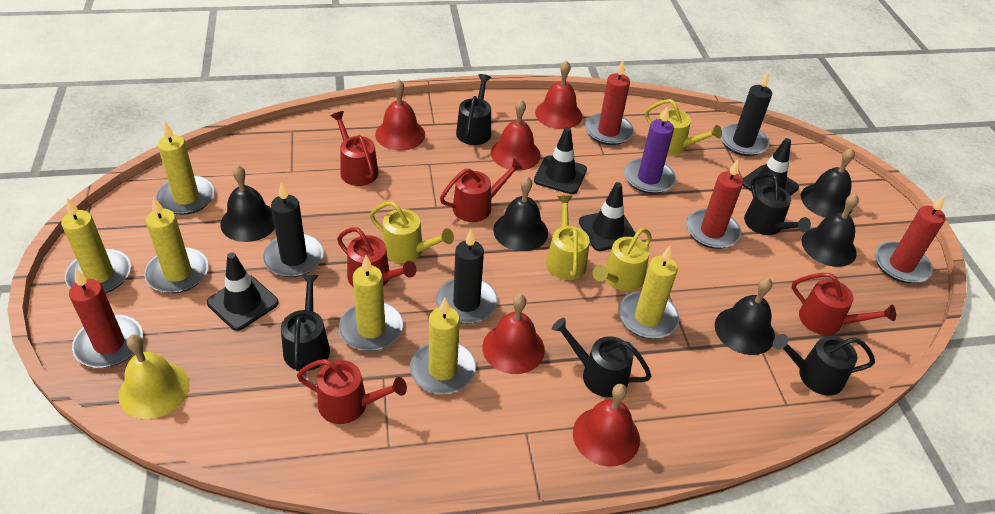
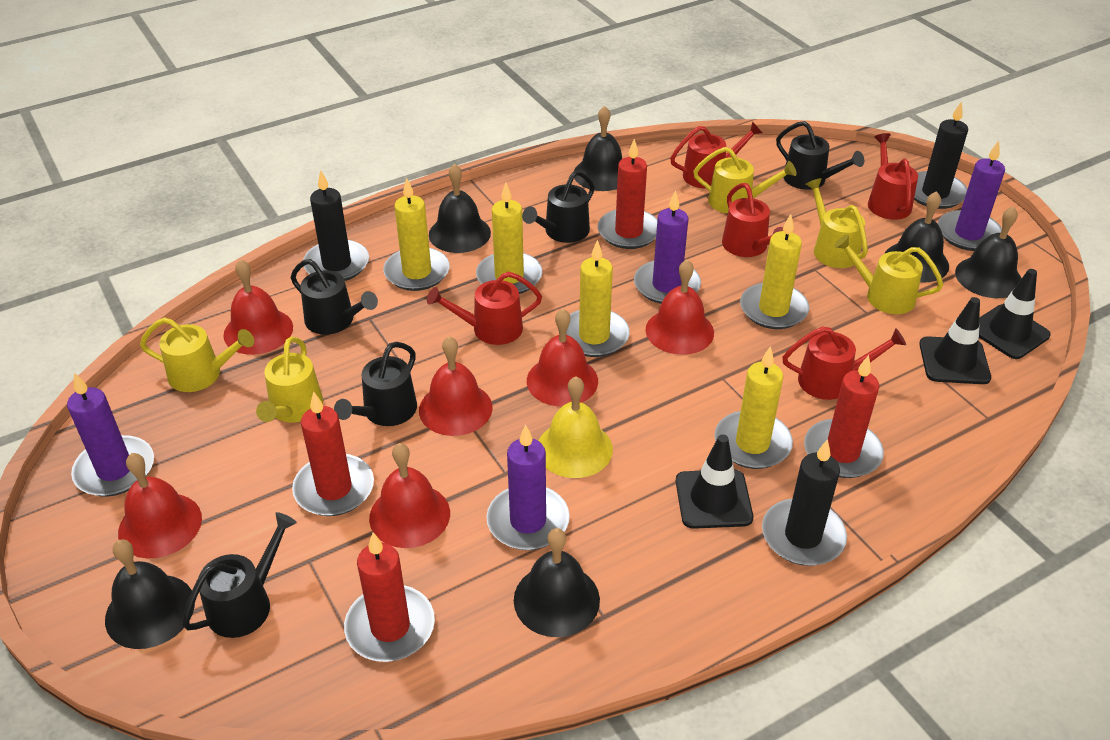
black bell: [220,165,275,242] [493,176,548,251] [715,277,775,355] [801,148,855,218] [801,194,859,267] = 5 -> [105,539,195,649] [429,164,491,253] [514,528,600,637] [574,106,622,191] [885,191,949,283] [955,206,1022,298] = 6
black traffic cone: [207,253,279,331] [534,127,587,194] [579,182,636,251] [743,138,799,196] = 4 -> [675,435,753,529] [919,297,991,384] [979,269,1051,359] = 3
purple candle: [624,106,676,194] = 1 -> [67,373,154,497] [486,424,570,550] [634,190,701,304] [938,141,1005,251] = 4
red bell: [375,79,425,151] [482,294,545,374] [491,99,541,171] [535,60,582,129] [573,384,640,466] = 5 -> [118,453,202,559] [223,259,293,355] [369,443,450,548] [419,336,493,436] [527,309,598,407] [645,259,714,355] = 6
yellow candle: [61,198,131,294] [144,196,209,293] [156,122,215,215] [339,255,403,351] [410,298,476,394] [618,246,679,339] = 6 -> [383,178,450,291] [476,183,542,294] [566,240,630,357] [714,346,793,469] [740,214,809,329] = 5
yellow watering can: [370,201,454,263] [546,195,590,280] [592,228,652,291] [645,99,722,155] = 4 -> [140,317,254,392] [256,337,323,423] [693,147,797,214] [806,178,868,268] [834,234,943,314] = 5

